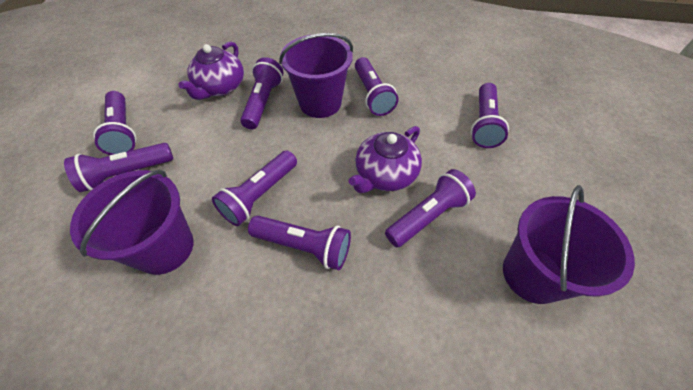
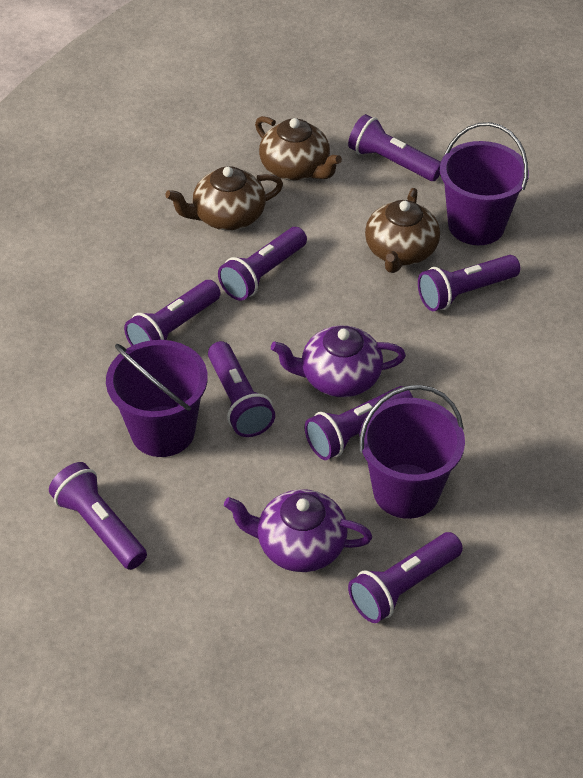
brown teapot: none = 0 -> [166,166,283,230] [255,116,342,181] [365,188,440,273] = 3

